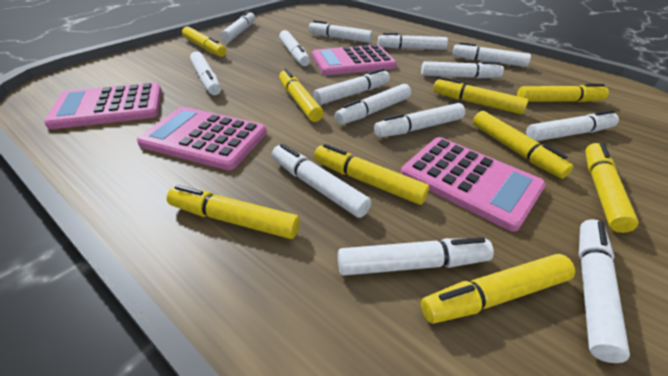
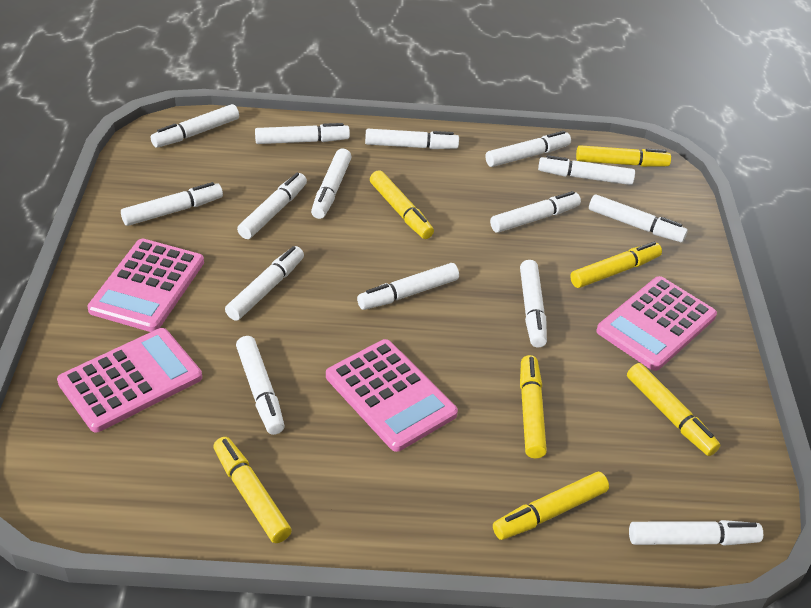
white marker: [190,51,221,95] [221,10,255,42] [272,144,371,218] [279,30,310,66] [309,20,373,43] [313,68,390,105] [335,84,411,125] [338,237,494,276] [374,103,465,138] [378,33,448,50] [421,61,504,79] [452,42,531,67] [526,110,619,141] [579,219,630,363] = 14 -> [121,182,223,226] [151,104,239,148] [225,246,304,321] [236,336,285,435] [237,173,307,239] [255,123,350,144] [311,149,351,219] [357,263,459,310] [365,129,459,149] [485,131,571,167] [490,191,581,233] [520,260,547,347] [538,155,635,185] [589,194,688,242] [629,520,763,545] = 15
yellow marker: [167,185,300,239] [182,27,226,57] [279,68,324,122] [314,144,429,205] [421,254,575,323] [433,77,528,114] [473,111,573,179] [517,84,609,102] [585,142,639,233] = 9 -> [213,437,292,543] [370,170,434,239] [493,472,609,540] [520,355,547,458] [570,242,662,288] [576,145,671,167] [627,363,720,456] = 7

